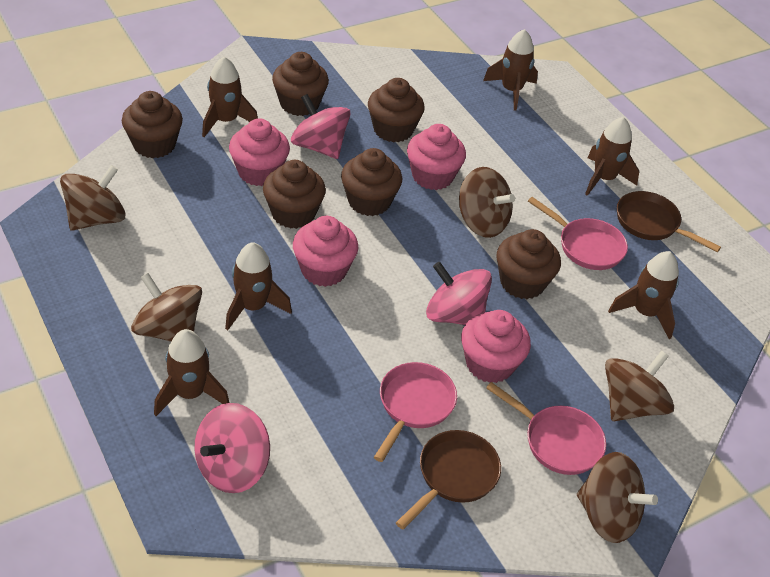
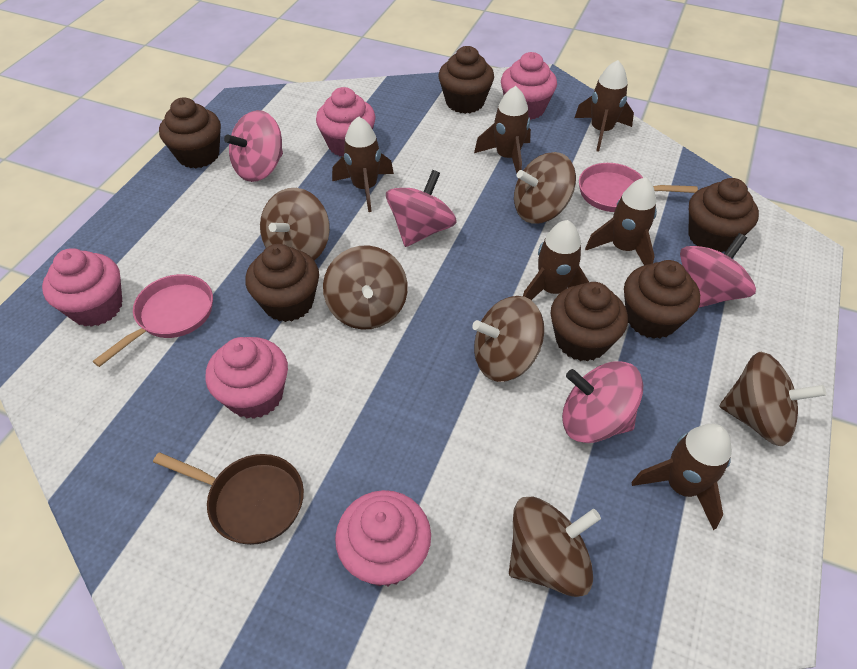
brown pan: [396,430,501,529] [617,191,721,252] = 2 -> [153,452,304,545] = 1
brown spinning top: [60,165,126,231] [131,273,202,342] [459,167,515,238] [577,452,658,543] [605,350,674,421] = 5 -> [260,188,330,261] [323,246,408,330] [472,296,544,382] [509,497,601,597] [514,152,576,224] [719,352,826,446] = 6
pink cupcake: [229,118,290,186] [293,216,358,287] [407,124,466,190] [461,310,531,383] = 4 -> [42,248,122,327] [205,337,288,419] [316,87,376,157] [335,490,431,586] [501,52,557,120] = 5
pink pan: [374,362,457,462] [486,382,606,475] [528,197,628,270] = 3 -> [93,274,213,367] [579,163,698,212] = 2
pink spinning top: [194,403,270,493] [291,94,350,159] [426,262,492,325] = 3 -> [224,110,283,182] [386,170,457,247] [562,361,643,443] [680,233,756,308] = 4

